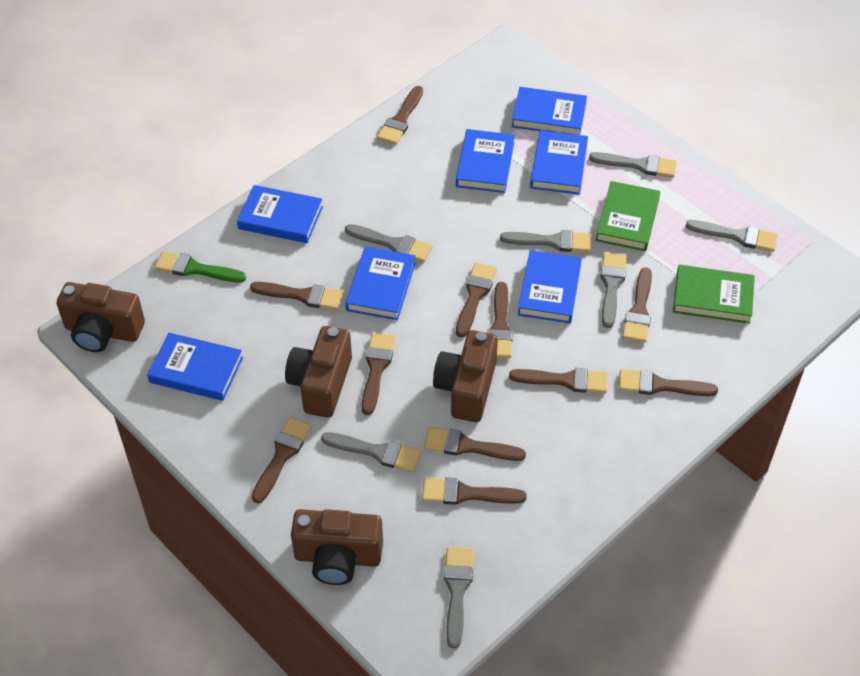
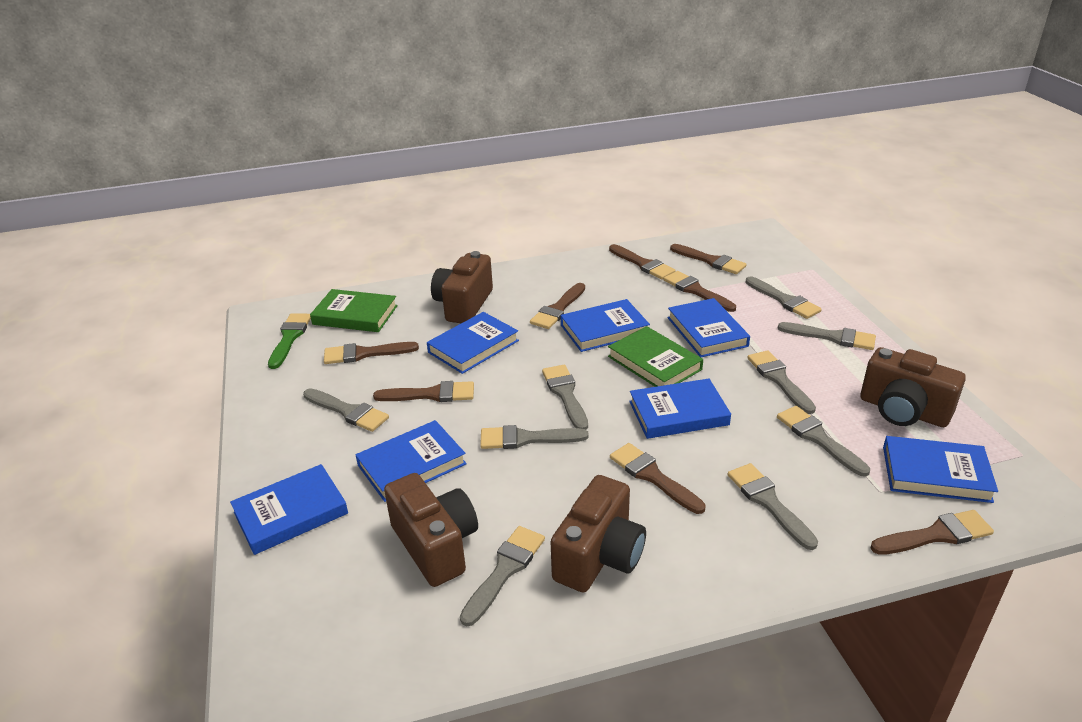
brown brush: [250,282,343,310] [252,417,312,503] [362,333,395,415] [377,86,423,145] [422,478,527,505] [424,427,526,461] [456,262,497,338] [487,282,513,358] [509,368,608,393] [619,369,718,396] [622,267,652,343] = 11 -> [324,342,419,364] [373,381,474,402] [530,283,585,329] [609,244,676,279] [610,443,706,514] [664,271,736,312] [670,244,747,274] [870,510,994,555] = 8
grey brush: [321,432,421,472] [345,224,433,262] [444,547,474,649] [500,230,591,252] [589,152,677,178] [600,252,627,328] [686,220,778,252] = 7 -> [303,388,389,432] [460,526,545,627] [480,425,589,449] [542,365,588,430] [728,463,818,550] [745,277,822,319] [747,350,816,414] [777,322,876,350] [777,406,870,477] = 9

